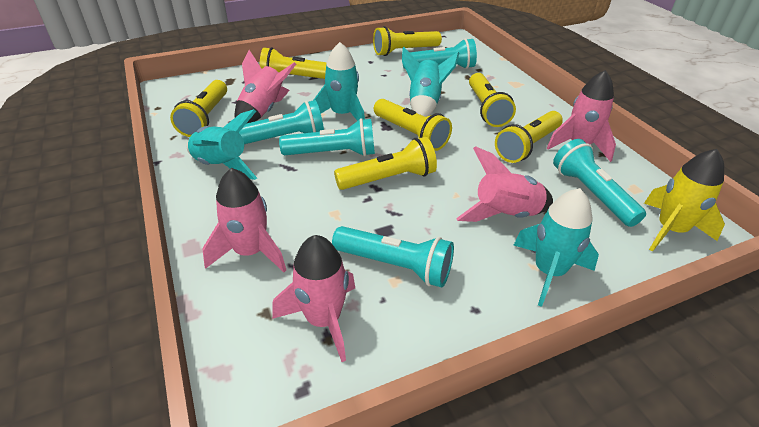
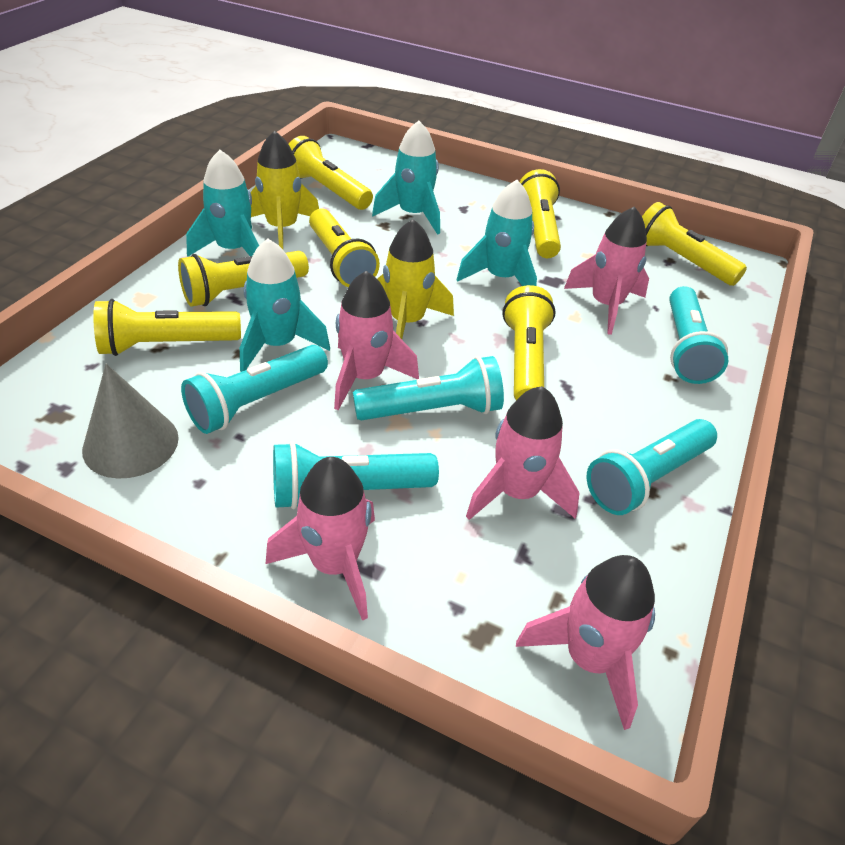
grey cone: none = 0 -> [82,364,179,479] = 1
yellow rocket: [644,149,725,252] = 1 -> [250,131,319,249] [378,219,454,339] = 2

